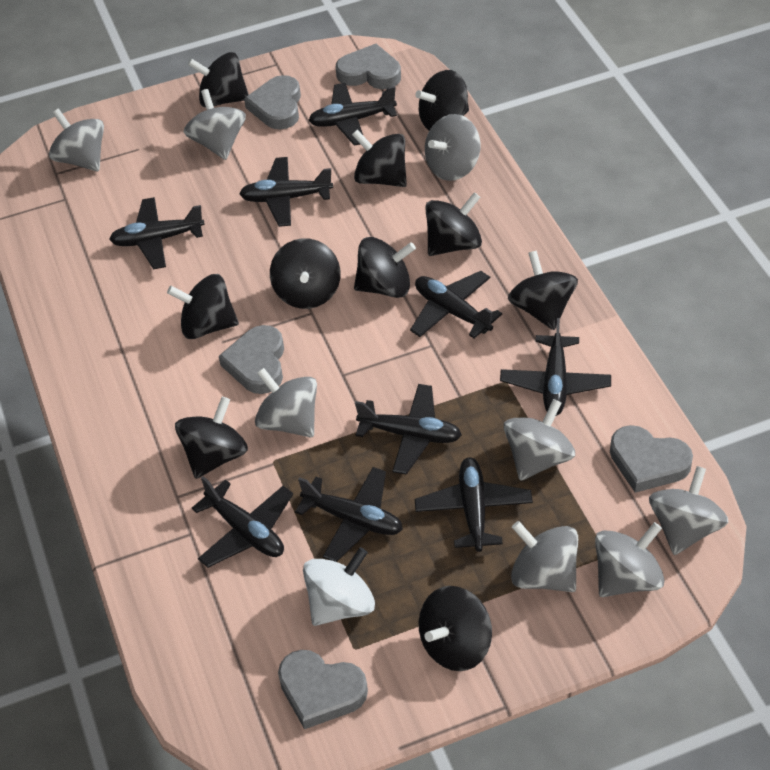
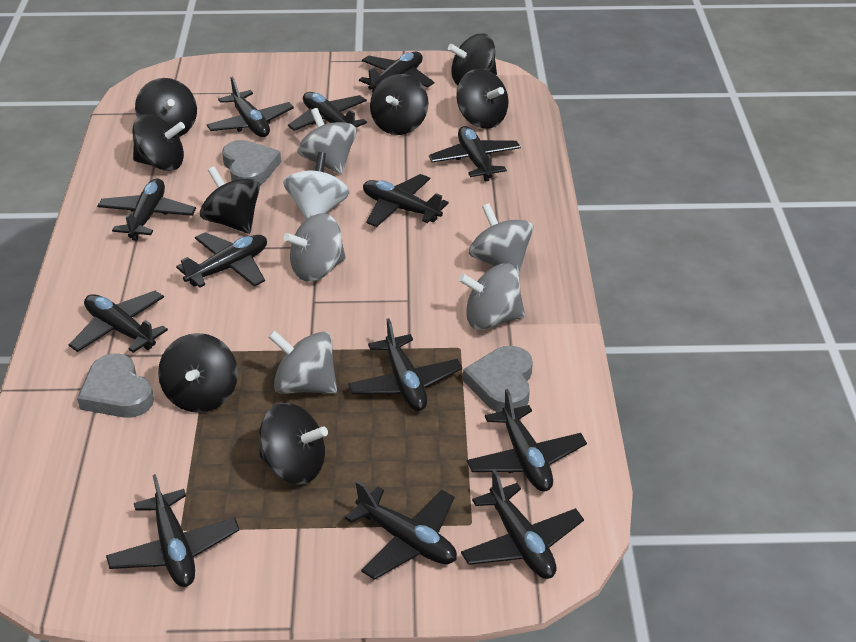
black plane: [109,197,205,269] [192,476,293,568] [239,157,333,227] [295,467,403,562] [308,83,397,146] [355,384,462,474] [410,271,502,339] [415,457,533,552] [500,318,611,416] = 9 -> [69,291,168,353] [97,179,196,241] [106,474,239,587] [176,232,267,287] [207,77,294,137] [288,92,367,131] [345,480,457,580] [348,318,462,411] [359,52,435,93] [363,174,449,227] [429,126,521,182] [461,469,584,579] [467,389,587,492] = 13
black spinning top: [167,274,239,339] [175,397,248,479] [188,52,249,107] [270,238,341,309] [352,130,407,187] [354,237,416,298] [416,70,469,131] [419,586,492,671] [425,192,482,256] [508,251,578,330] = 10 -> [133,114,185,171] [135,78,197,137] [158,333,238,413] [200,166,260,234] [259,403,328,485] [370,74,428,135] [448,34,497,86] [456,69,508,129] = 8
grey heart: [219,325,284,394] [244,75,301,129] [278,650,368,729] [336,44,401,89] [610,425,693,493] = 5 -> [77,353,154,418] [222,140,281,185] [463,346,533,412] = 3
grey spinning top: [49,109,104,171] [184,89,246,160] [255,368,317,438] [425,114,480,181] [504,399,575,481] [511,521,578,592] [595,522,665,597] [649,466,728,555] = 8 -> [268,330,337,394] [284,213,346,282] [297,108,357,174] [459,264,525,330] [469,203,534,275] = 5

